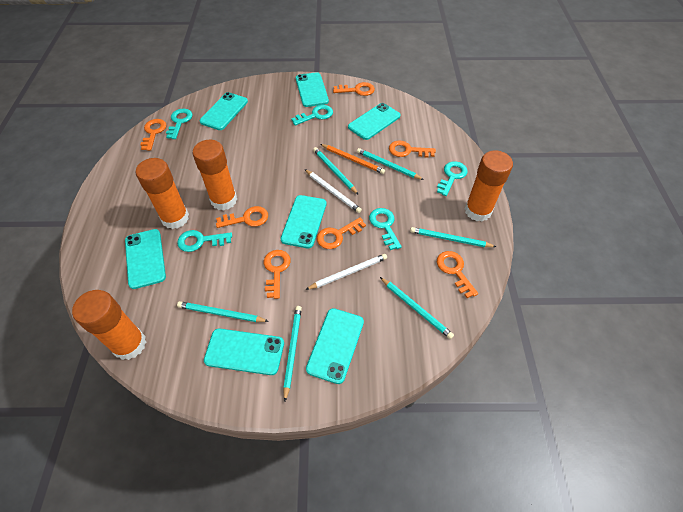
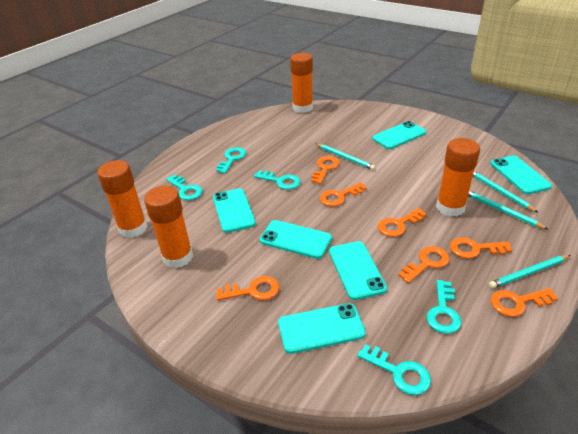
orange pencil: [320,144,385,174] = 1 -> none = 0
turquoise pencil: [177,301,269,322] [283,306,302,402] [313,147,359,195] [357,148,424,180] [380,277,454,339] [410,227,496,247] = 6 -> [315,143,376,170] [468,191,549,230] [473,171,539,213] [489,255,571,288] = 4
turquoise phone: [125,229,166,289] [200,92,248,130] [204,328,284,375] [281,195,326,248] [296,72,329,107] [306,308,364,384] [348,103,401,140] = 7 -> [213,188,256,233] [260,220,332,259] [278,303,366,354] [329,241,387,300] [372,121,426,149] [490,155,552,194] = 6
white pencil: [305,169,362,213] [305,254,387,290] = 2 -> none = 0

